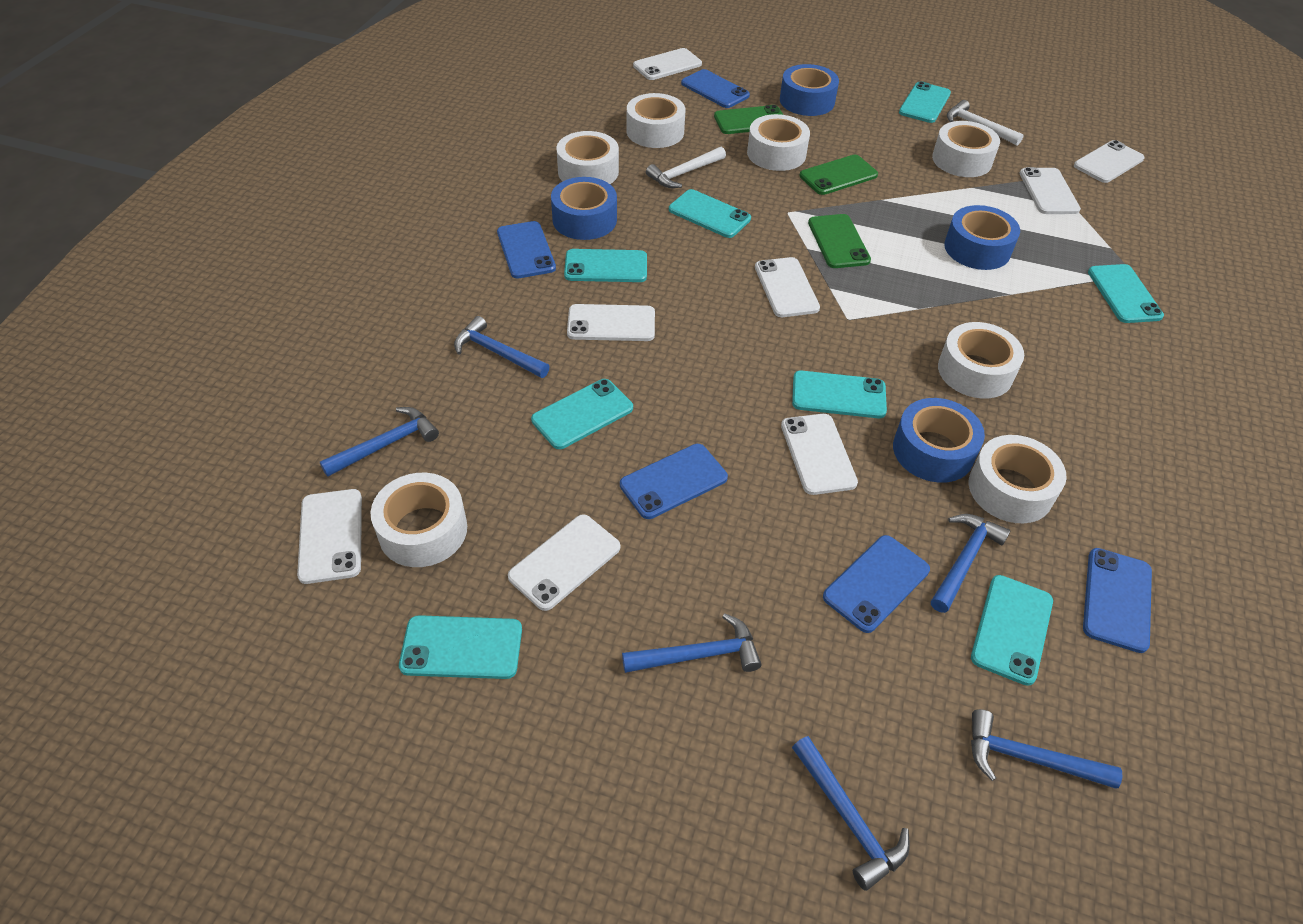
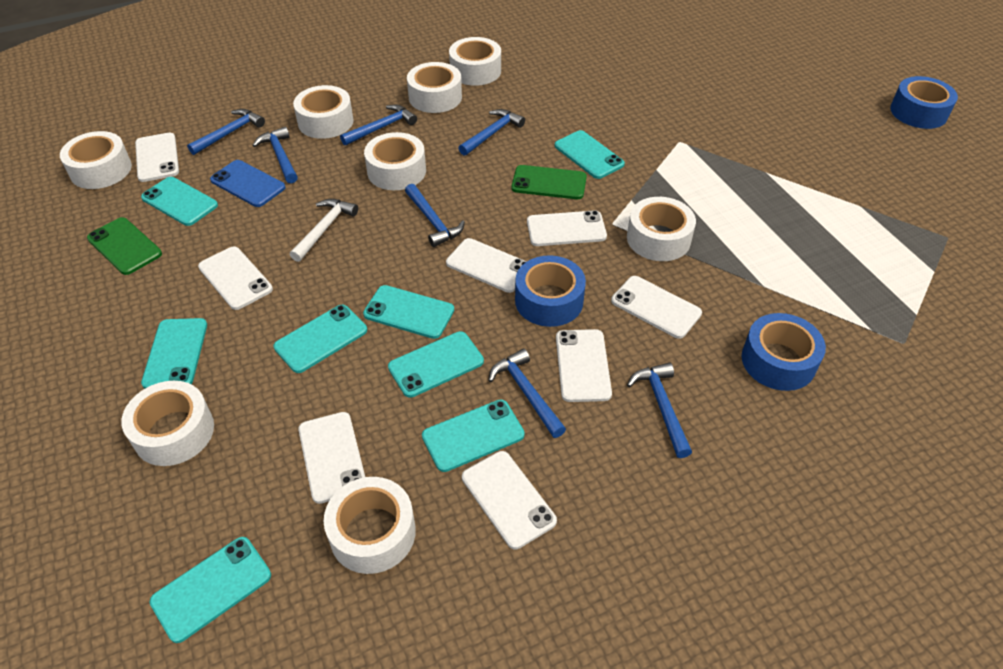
blue hammer: [320,407,439,477] [454,316,550,378] [622,613,762,673] [792,736,910,891] [931,514,1011,613] [971,709,1122,789] = 6 -> [187,109,265,155] [252,126,298,183] [340,105,417,145] [405,184,465,247] [458,109,525,156] [488,349,566,438] [627,363,692,458] = 7
blue phone: [497,221,556,278] [620,444,728,519] [681,69,750,108] [823,535,930,633] [1083,548,1152,653] = 5 -> [210,160,286,207] = 1
blue tape: [551,177,617,240] [780,64,839,116] [893,398,985,483] [944,205,1020,270] = 4 -> [515,255,586,327] [742,313,826,391] [890,76,958,129] = 3
green phone: [714,105,783,134] [799,155,878,195] [808,214,871,268] = 3 -> [87,217,162,275] [511,165,587,199] = 2
white hammer: [646,147,726,188] [947,100,1024,146] = 2 -> [290,199,358,262] = 1
white tape: [370,473,467,567] [556,131,619,184] [627,93,685,148] [747,114,810,171] [932,121,1000,177] [938,322,1024,398] [969,435,1067,523] = 7 -> [60,131,132,189] [121,381,214,466] [293,85,354,139] [324,477,416,574] [364,132,426,190] [407,62,462,113] [449,37,501,86] [627,197,696,261] = 8

